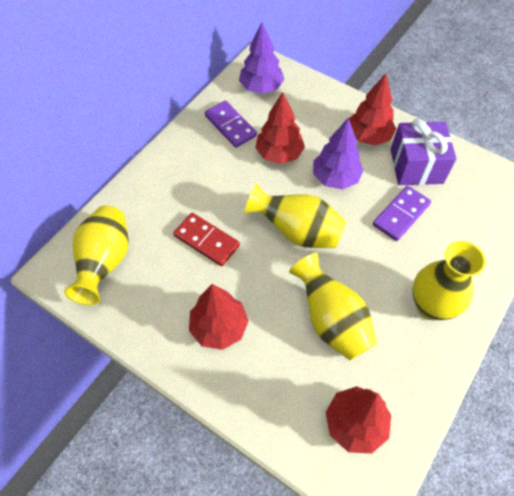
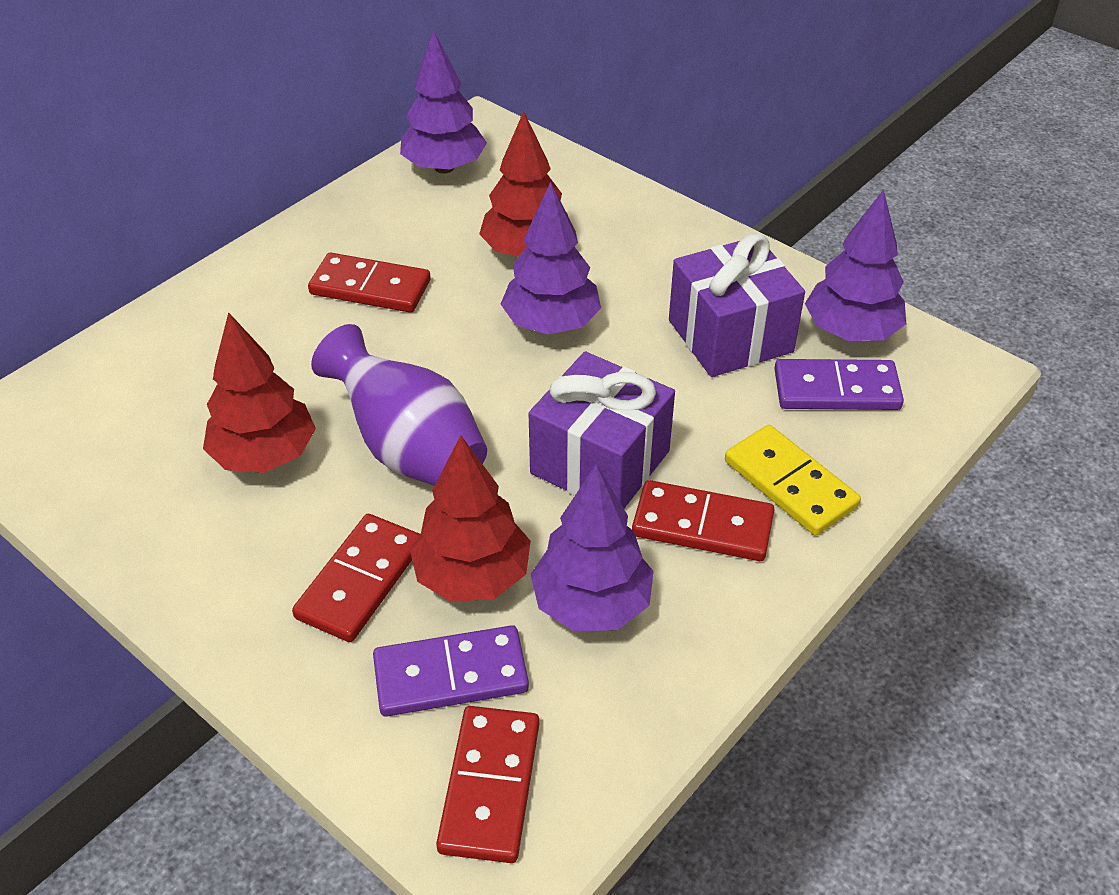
purple gift: [391,118,457,185] = 1 -> [529,352,675,508] [669,233,805,377] = 2
purple tree: [239,22,284,94] [313,118,364,190] = 2 -> [400,30,487,173] [501,182,601,334] [530,464,654,631] [805,189,906,341] = 4
purple vase: none = 0 -> [311,324,487,486] = 1
red domino: [173,213,240,266] = 1 -> [292,514,420,642] [308,253,431,313] [436,706,539,863] [632,480,774,561] = 4
red tree: [189,284,249,350] [255,92,305,164] [326,386,391,454] [349,74,396,146] = 4 -> [203,312,316,473] [410,435,531,602] [479,111,568,256] = 3
yellow domino: none = 0 -> [725,425,861,536] = 1
yellow vase: [64,205,129,305] [244,183,346,248] [289,253,377,360] [412,241,486,320] = 4 -> none = 0

